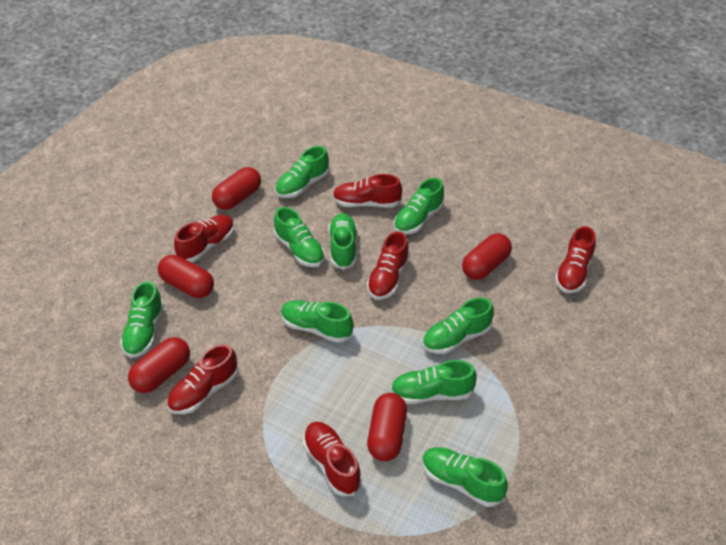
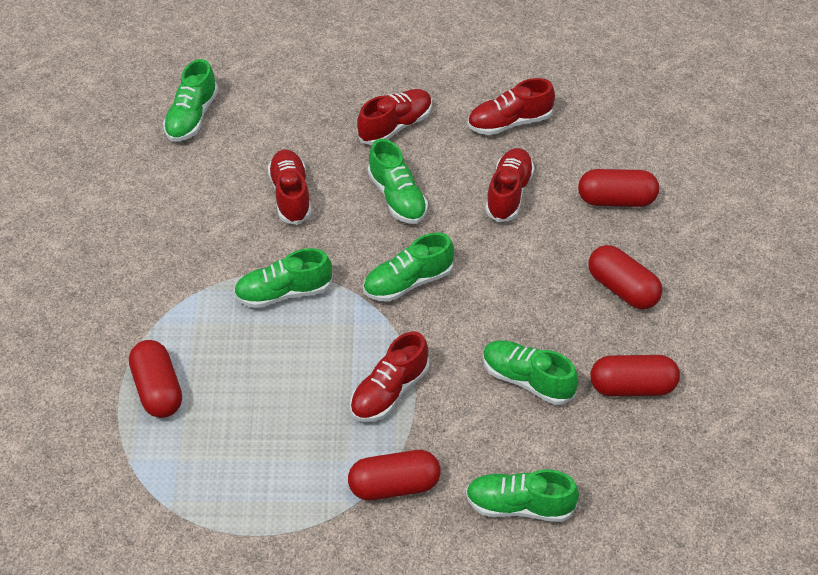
green shoe: [120,281,164,358] [274,207,325,267] [275,146,330,198] [281,300,353,343] [328,213,357,270] [391,360,477,404] [394,178,444,234] [422,297,494,354] [422,447,508,507] = 9 -> [163,59,218,142] [234,248,333,308] [363,232,454,302] [368,139,428,224] [466,469,579,522] [483,340,578,405] = 6
red shoe: [167,344,239,414] [174,215,234,262] [303,422,362,496] [333,174,402,207] [367,231,410,300] [555,226,596,293] = 6 -> [268,150,312,225] [350,332,429,422] [357,89,432,145] [468,78,555,135] [485,148,535,222] = 5

